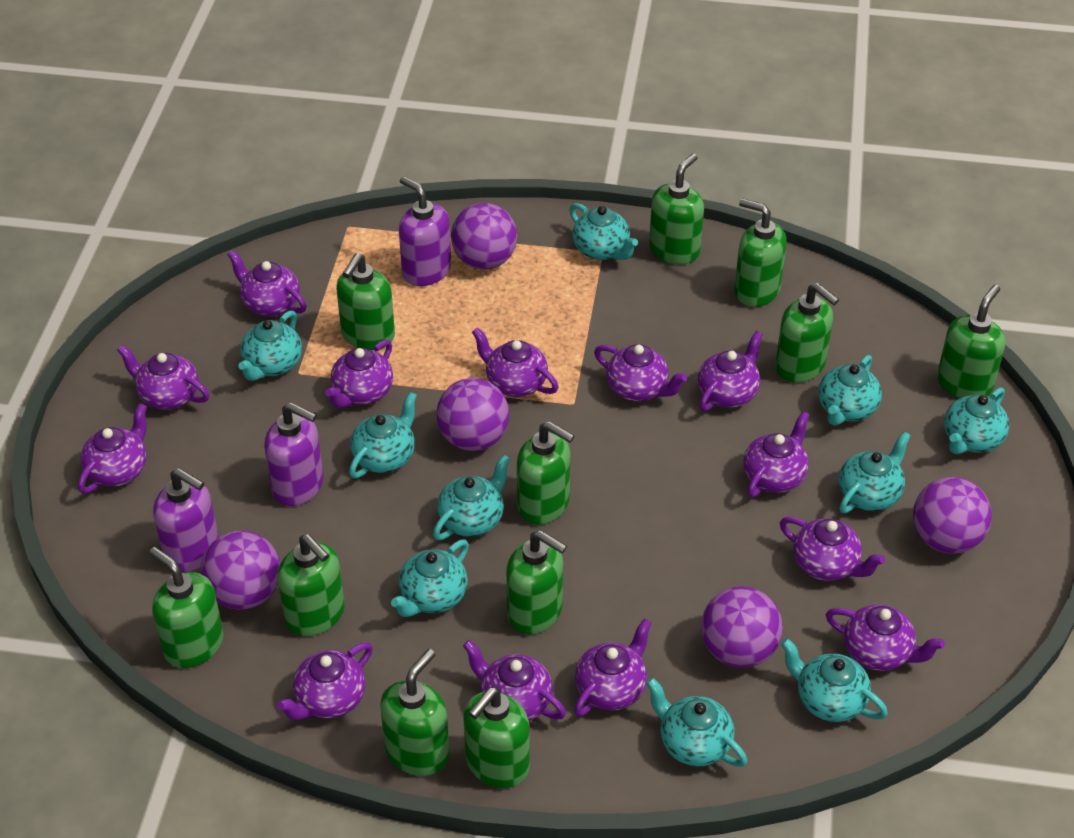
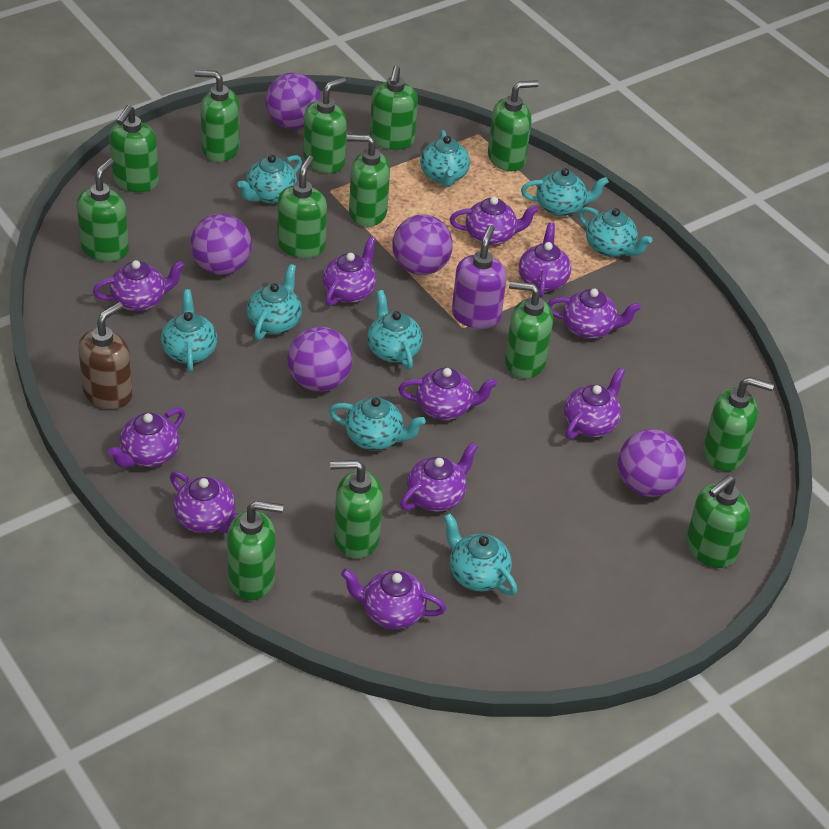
brown soap dispenser: none = 0 -> [78,302,133,409] = 1
green soap dispenser: [149,547,224,668] [278,534,345,636] [336,253,395,350] [380,649,450,776] [464,687,530,788] [506,530,567,634] [517,421,575,525] [649,153,704,264] [734,198,787,307] [775,283,839,383] [937,285,1005,398] = 11 -> [77,158,129,262] [109,105,159,192] [195,70,240,162] [227,501,283,600] [277,156,327,258] [303,77,347,173] [330,460,383,559] [347,134,390,227] [370,65,418,150] [488,80,539,171] [505,281,553,378] [686,475,750,568] [703,377,774,471] = 13
purple soap dispenser: [153,468,219,572] [264,402,324,506] [399,176,451,286] = 3 -> [452,225,507,329] = 1
purple teapot: [78,403,147,493] [117,345,210,410] [227,250,307,316] [277,642,373,720] [325,340,393,408] [463,640,566,720] [472,327,559,397] [574,618,652,717] [594,344,687,401] [698,331,763,411] [743,411,810,497] [780,517,885,581] [826,604,945,671] = 13 -> [93,260,185,311] [108,408,185,467] [170,471,239,533] [323,236,376,306] [341,569,446,629] [398,368,497,420] [400,442,478,512] [450,197,539,246] [519,223,571,298] [548,289,641,339] [564,368,625,439] = 11
turquoise teapot: [238,310,302,381] [349,392,417,478] [391,539,469,617] [433,455,510,540] [569,203,638,260] [646,678,747,767] [781,638,888,722] [818,355,882,426] [839,431,911,513] [944,387,1009,454] = 10 -> [161,289,217,372] [237,155,302,204] [247,264,302,340] [329,397,426,450] [367,290,423,369] [420,130,470,187] [444,513,517,595] [521,168,609,216] [579,207,652,257] = 9

